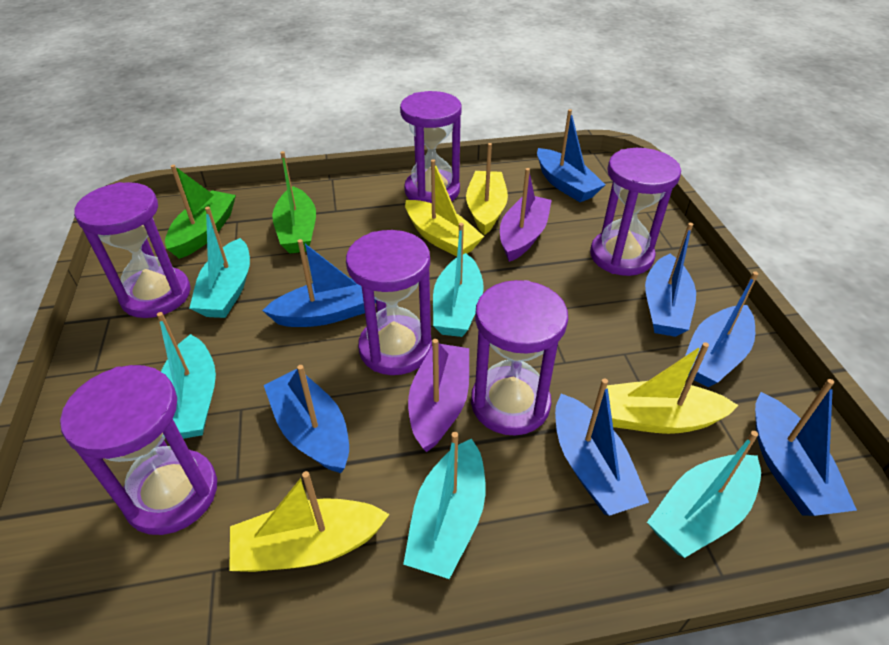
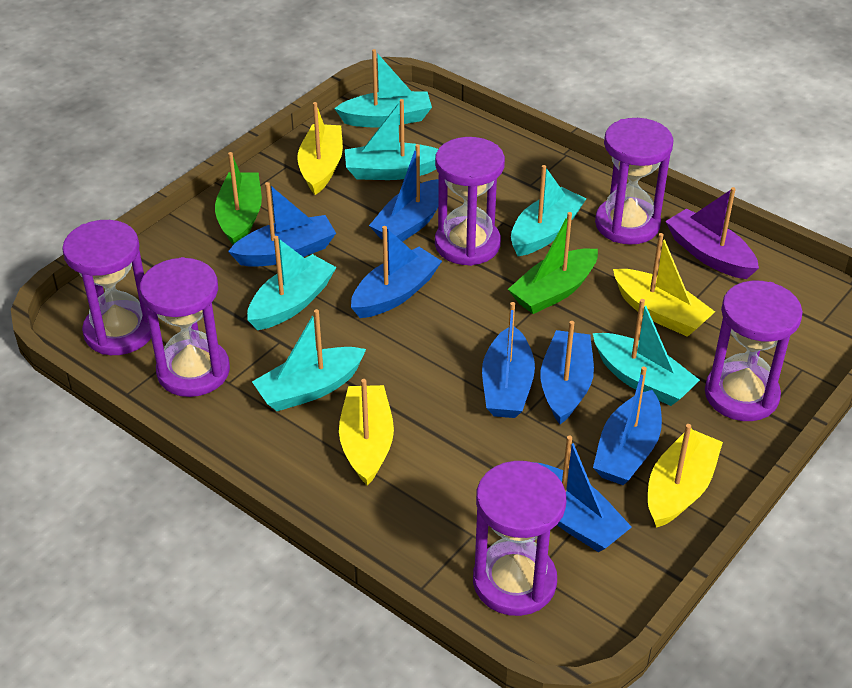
purple boat: [408,339,469,452] [500,168,552,262] = 2 -> [665,187,759,279] = 1
turquoise boat: [157,312,216,439] [189,207,250,318] [403,432,485,579] [433,223,483,337] [647,431,761,558] = 5 -> [247,236,337,330] [252,309,366,411] [334,49,432,128] [345,99,438,180] [511,165,587,256] [593,299,700,406] = 6

